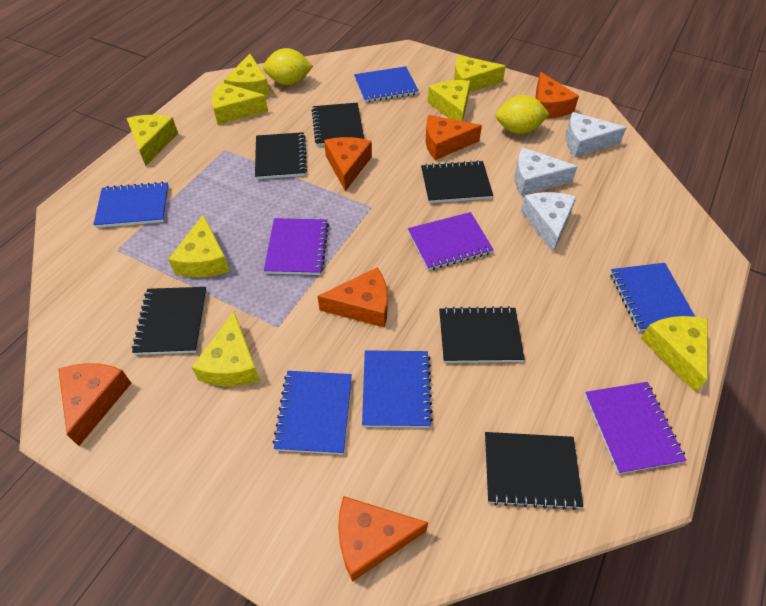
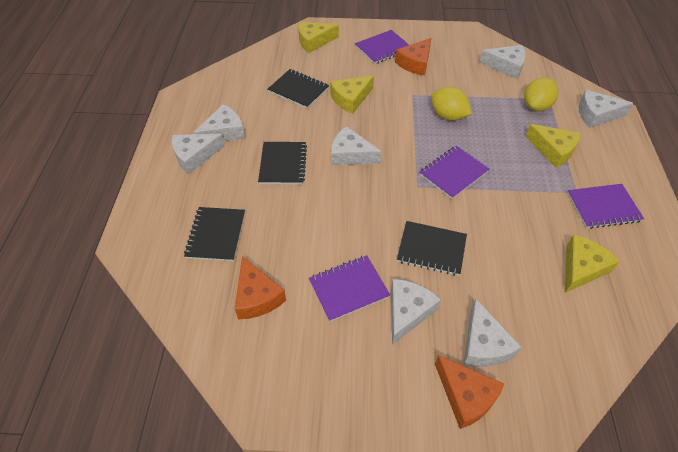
black notebook: [132,287,207,355] [255,132,307,179] [312,103,364,146] [421,160,493,203] [439,306,525,363] [485,432,583,510] = 6 -> [184,207,245,261] [258,142,307,185] [268,69,329,109] [397,221,467,276] = 4
blue notebook: [93,182,169,228] [273,371,352,455] [354,66,419,102] [362,350,433,428] [610,263,695,331] = 5 -> none = 0
orange cheese: [58,363,131,446] [318,268,388,327] [324,137,372,191] [338,496,428,582] [426,115,482,160] [536,72,579,118] = 6 -> [235,256,286,319] [395,38,431,76] [435,355,504,429] = 3
purple notebook: [264,218,329,275] [408,212,494,270] [585,382,687,474] = 3 -> [309,255,390,322] [355,30,409,64] [419,146,489,199] [567,184,644,229] = 4
white cheese: [515,147,578,196] [521,192,576,252] [566,112,627,157] = 3 -> [172,134,225,174] [193,104,245,141] [331,126,382,166] [391,279,441,345] [463,299,521,367] [479,45,526,79] [579,90,633,128] = 7
yellow cheese: [127,115,178,166] [168,215,230,278] [191,311,260,386] [212,82,268,125] [224,54,270,96] [428,80,470,121] [454,55,506,93] [640,316,708,393] = 8 -> [298,21,339,53] [330,76,374,114] [525,124,581,168] [565,235,620,293] = 4

